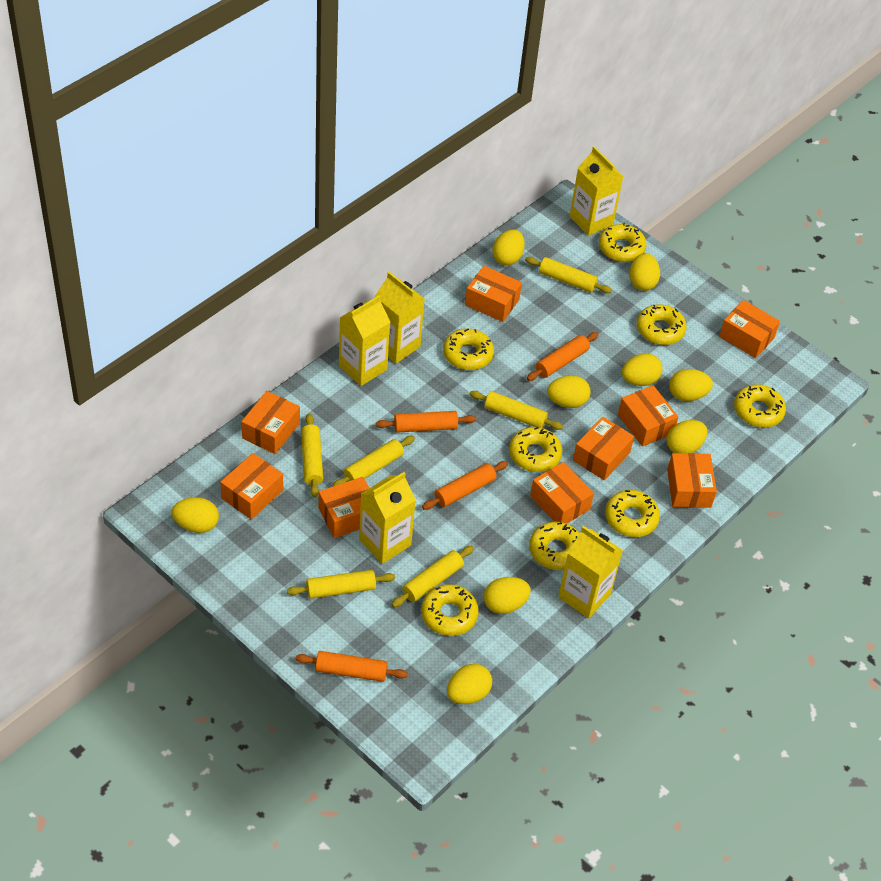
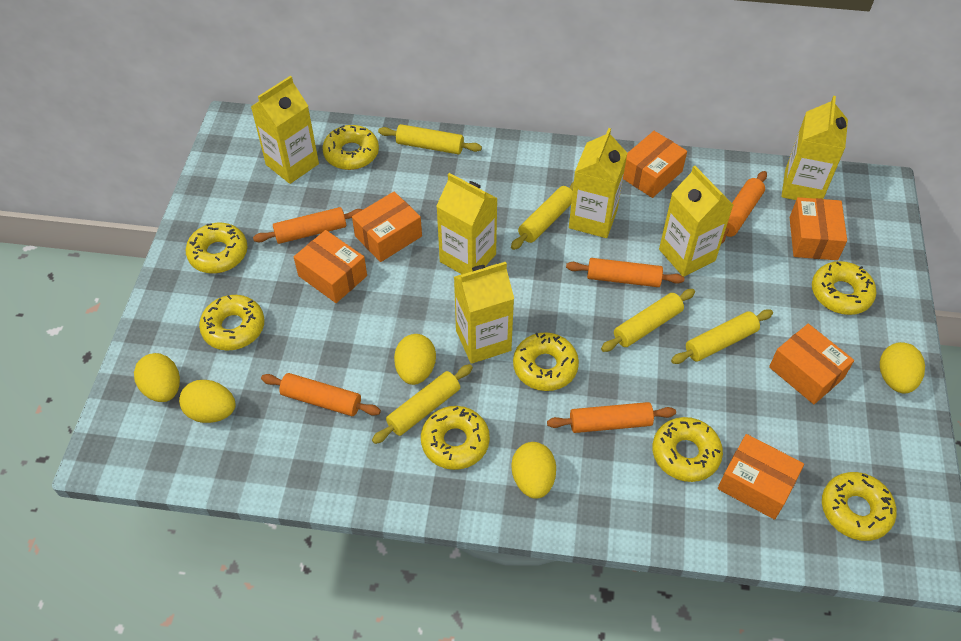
orange box: [220,453,283,519] [241,391,300,454] [318,477,369,538] [465,266,522,322] [530,462,594,523] [573,416,634,480] [618,385,678,447] [667,453,717,508] [719,300,780,358] = 9 -> [294,230,367,303] [352,192,422,262] [623,131,687,198] [718,434,804,520] [769,324,854,404] [790,197,847,260] = 6
orange rolling pin: [296,651,408,682] [376,411,476,433] [422,461,508,510] [527,332,598,381] = 4 -> [253,207,363,244] [261,373,381,416] [547,402,676,433] [566,258,684,287] [721,171,767,244] = 5
yellow carton: [339,296,390,386] [359,472,416,564] [375,272,425,363] [558,526,623,618] [570,146,624,236] = 5 -> [251,76,319,184] [436,173,498,274] [454,262,514,364] [569,128,627,238] [659,166,733,277] [781,96,848,200] = 6
yellow egg: [172,497,219,533] [447,664,492,704] [484,577,531,614] [492,230,525,265] [547,375,591,408] [622,353,663,386] [629,253,660,291] [667,420,708,453] [669,369,713,401] = 9 -> [134,353,180,402] [179,380,236,423] [394,334,436,385] [512,442,556,499] [880,342,925,393] = 5
yellow rolling pin: [287,570,395,599] [301,413,323,497] [332,436,415,487] [392,546,474,607] [470,391,563,430] [525,257,612,293] = 6 -> [372,364,473,444] [378,124,482,154] [511,182,574,250] [601,289,695,352] [671,309,773,364] = 5

